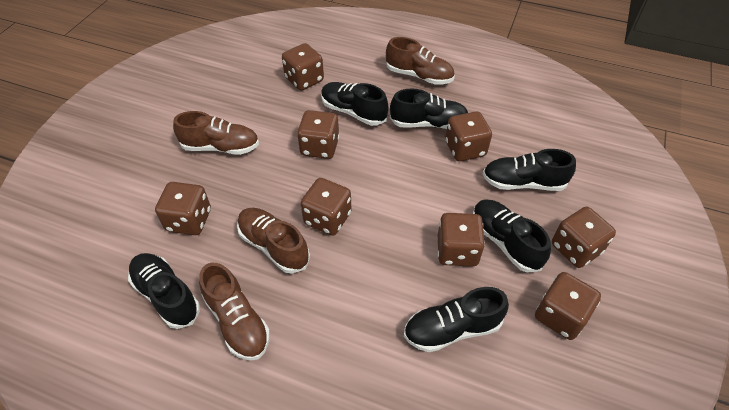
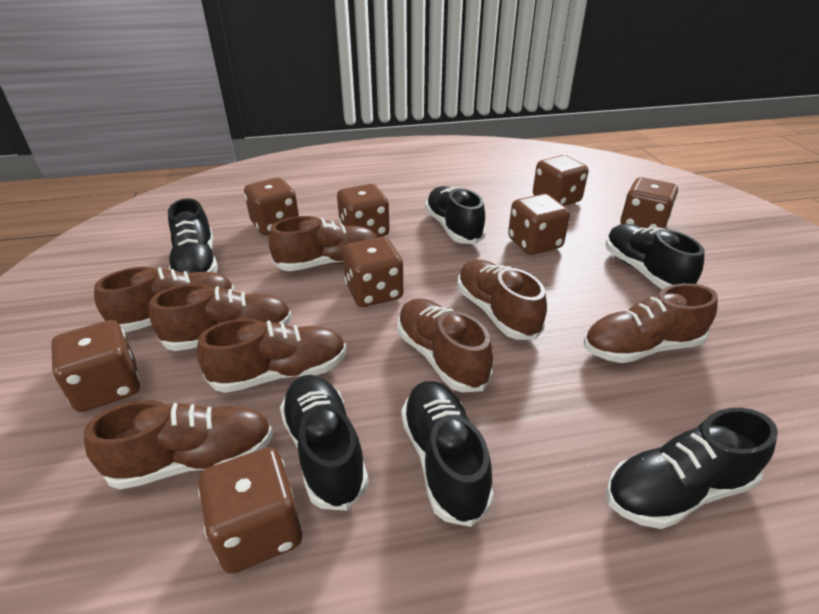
brown shoe: [173,111,259,155] [199,263,270,361] [237,208,310,274] [386,37,454,85] = 4 -> [84,400,273,490] [94,267,235,333] [149,284,292,351] [197,319,347,393] [269,216,377,271] [397,298,493,392] [457,259,547,340] [584,283,718,363] = 8

